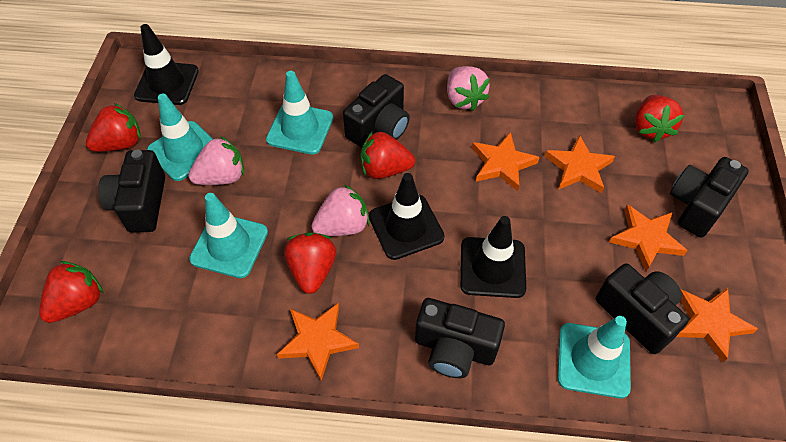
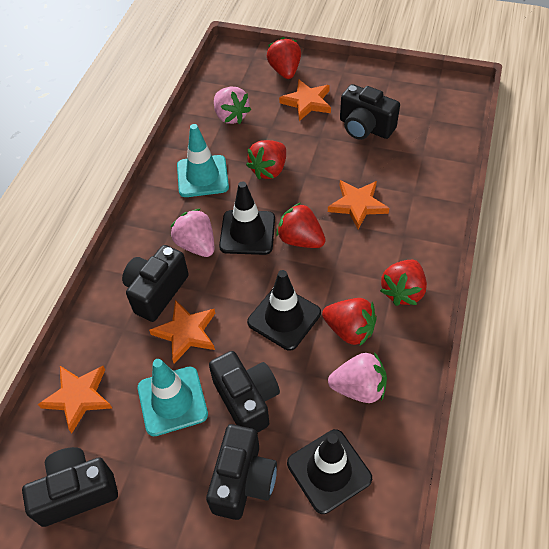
orange star: [277,302,359,381] [472,132,540,191] [544,134,615,193] [609,204,688,271] [676,288,758,362] = 5 -> [38,366,112,433] [149,300,215,363] [279,79,331,121] [328,180,389,230] = 4
turquoise traffic cone: [147,94,212,181] [189,193,268,278] [266,71,333,155] [558,316,631,398] = 4 -> [138,359,208,436] [177,124,229,197] = 2

